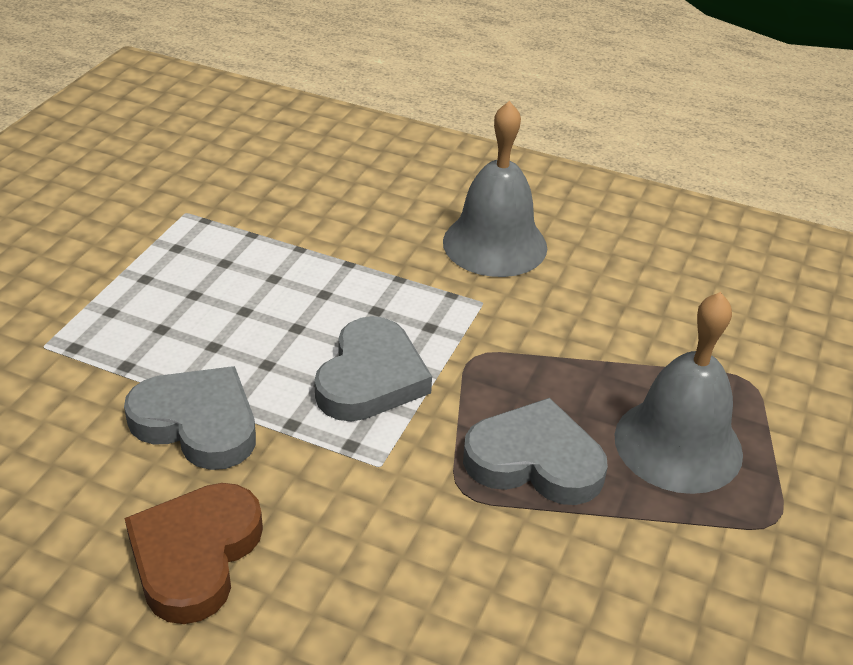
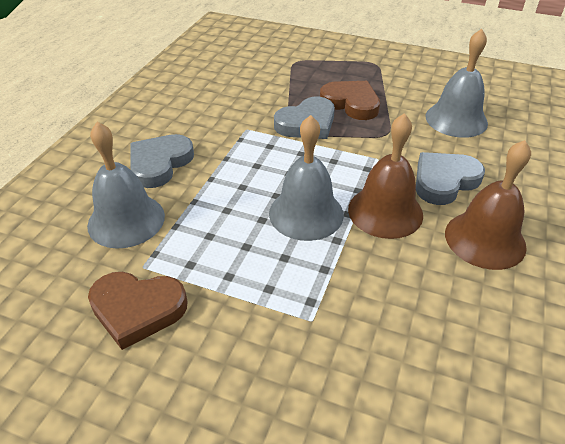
brown bell: none = 0 -> [348,113,423,239] [445,140,531,270] = 2
brown heart: [125,483,263,624] = 1 -> [88,272,188,350] [320,81,380,120] = 2
grey bell: [443,101,547,277] [614,292,743,494] = 2 -> [87,122,165,249] [269,115,344,241] [426,29,488,138] = 3

